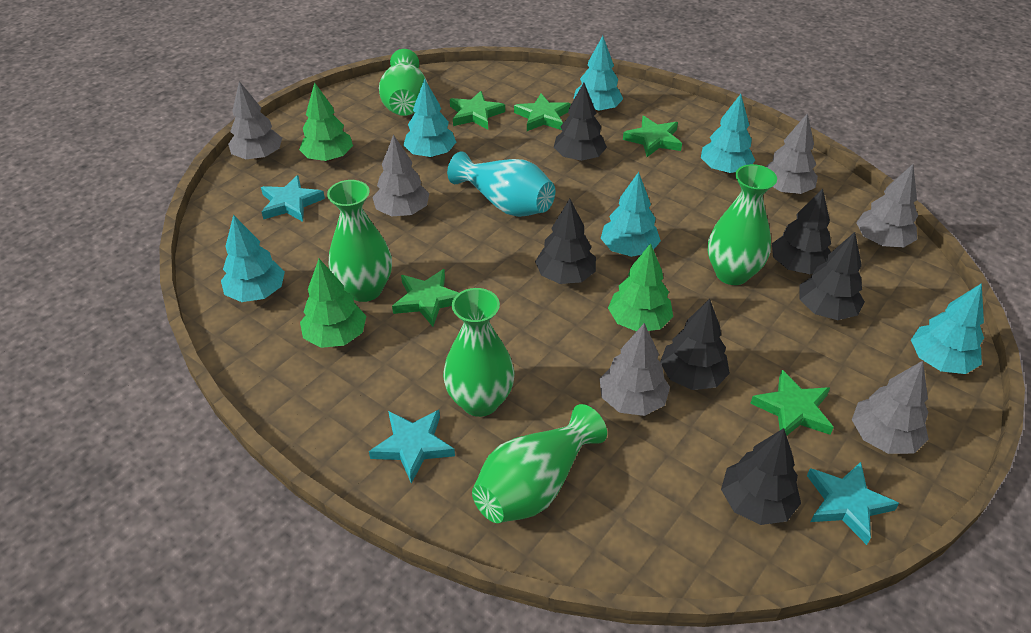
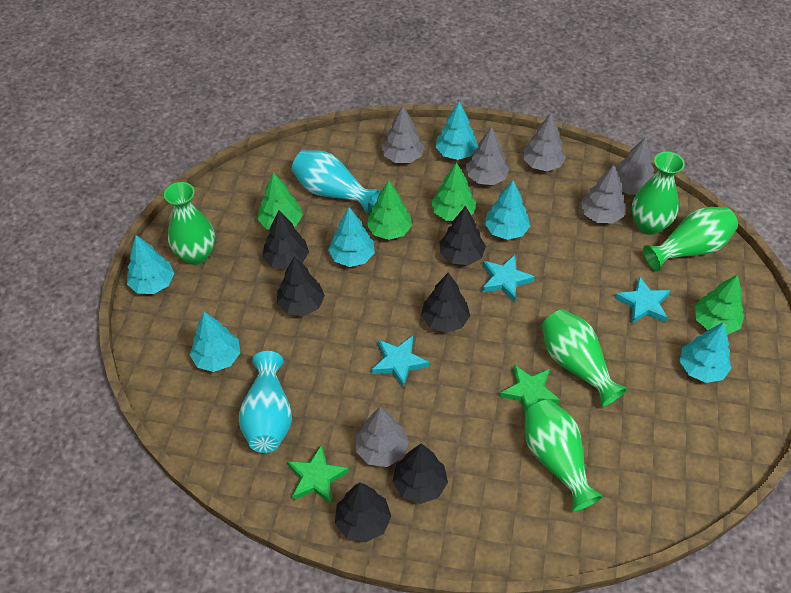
green star: [392,269,459,326] [450,91,505,129] [514,93,571,131] [623,116,682,157] [750,370,834,436] = 5 -> [287,444,349,505] [500,365,560,411] = 2
green tree: [299,82,353,161] [300,259,366,348] [608,243,673,332] = 3 -> [257,172,303,230] [366,180,412,240] [431,162,476,221] [694,274,744,335] = 4
turquoise vase: [447,151,555,217] = 1 -> [239,351,292,453] [292,150,380,214] = 2

